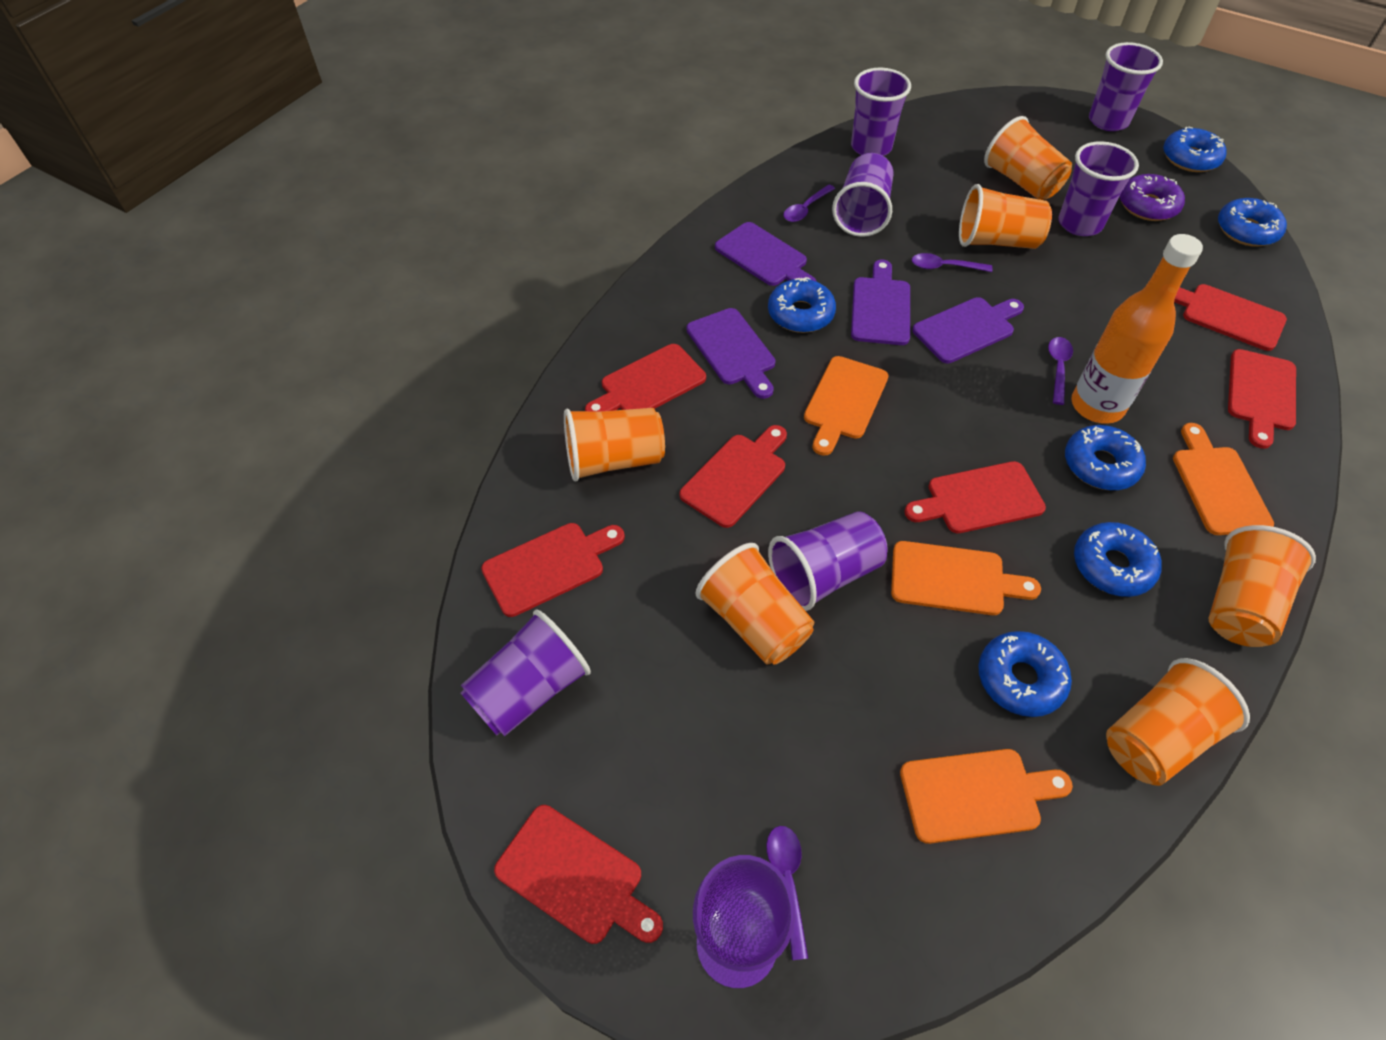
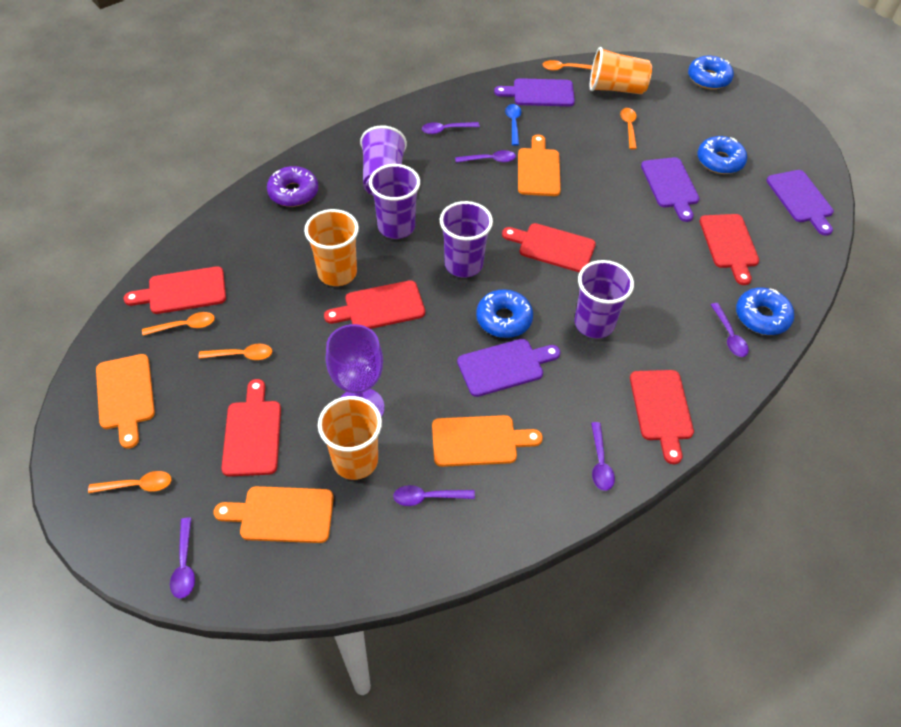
blue donut: [768,278,836,333] [978,631,1072,717] [1065,425,1146,490] [1074,522,1162,597] [1163,126,1227,172] [1218,198,1287,247] = 6 -> [476,289,533,338] [688,56,734,89] [697,136,747,174] [736,287,794,335] = 4
blue spoon: none = 0 -> [505,104,521,146] = 1
orange bottle: [1071,234,1203,424] = 1 -> none = 0
orange cup: [564,408,665,481] [695,543,814,665] [959,184,1052,249] [984,116,1072,200] [1106,658,1250,786] [1209,525,1316,647] = 6 -> [304,209,359,286] [318,396,382,480] [590,47,652,94] = 3
orange spoon: none = 0 -> [88,471,172,493] [142,312,215,336] [198,343,272,360] [542,60,592,71] [620,108,637,149] = 5
purple cup: [461,610,591,736] [768,511,888,611] [832,153,894,237] [851,68,911,156] [1058,141,1139,236] [1089,42,1163,131] = 6 -> [360,126,407,196] [369,164,420,239] [440,201,493,278] [574,260,634,339] = 4
purple spoon: [766,826,808,960] [783,184,835,222] [912,253,992,272] [1048,337,1073,405] = 4 -> [170,518,195,599] [393,485,475,506] [422,122,480,134] [455,150,516,163] [591,422,615,491] [710,303,749,357] = 6
red cutting board: [481,523,625,617] [494,805,663,944] [585,344,706,411] [680,425,787,528] [904,461,1046,533] [1174,284,1287,351] [1228,349,1296,449] = 7 -> [124,266,226,314] [221,379,281,476] [324,280,425,329] [502,223,596,272] [630,370,694,464] [700,214,759,285] = 6

